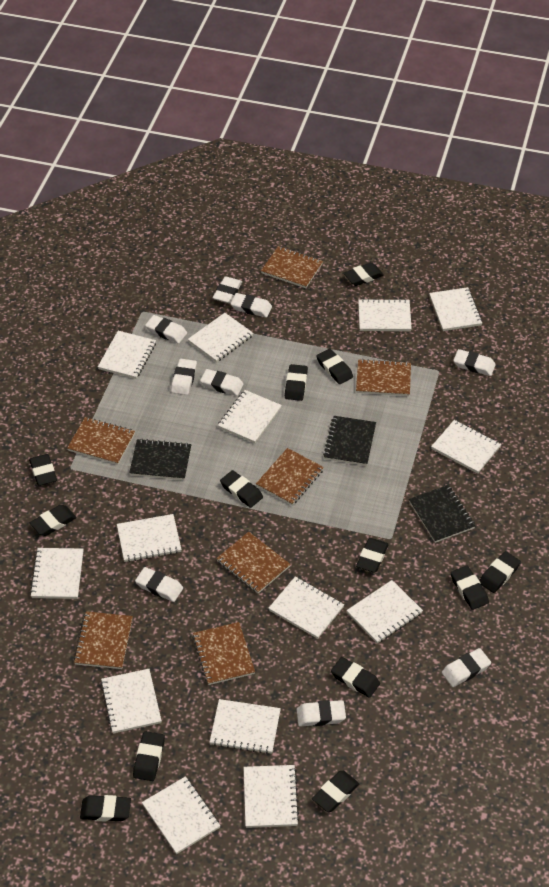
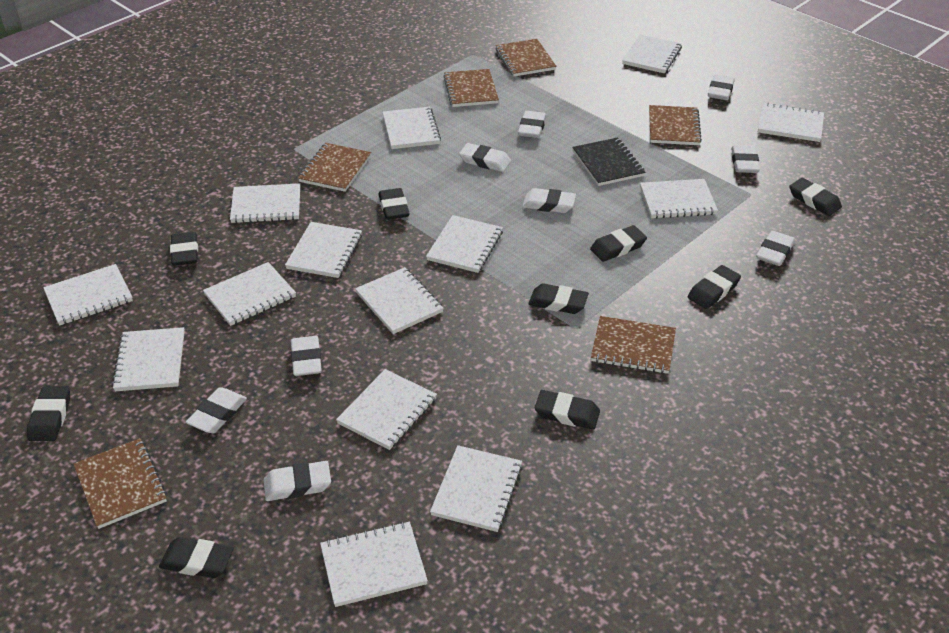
black eraser: [29,454,57,486] [30,505,76,536] [80,795,131,822] [133,731,165,781] [220,470,263,508] [285,364,308,401] [312,771,359,812] [316,349,353,384] [331,657,380,698] [344,262,384,286] [356,538,389,573] [451,566,489,610] [479,551,521,593] = 13 -> [27,386,70,441] [159,537,234,578] [170,232,198,266] [378,188,410,220] [528,283,589,314] [535,390,600,430] [590,225,647,262] [688,265,741,309] [789,178,842,216] = 9
black notebook: [129,439,191,480] [323,416,376,466] [409,485,475,543] = 3 -> [572,137,645,186] = 1
brown notebook: [67,417,135,465] [73,611,133,669] [192,622,255,685] [216,532,290,593] [256,448,324,505] [261,246,323,288] [356,359,411,396] = 7 -> [74,438,167,529] [298,143,371,192] [443,69,499,107] [496,39,556,76] [591,316,676,374] [649,105,702,145] = 6

